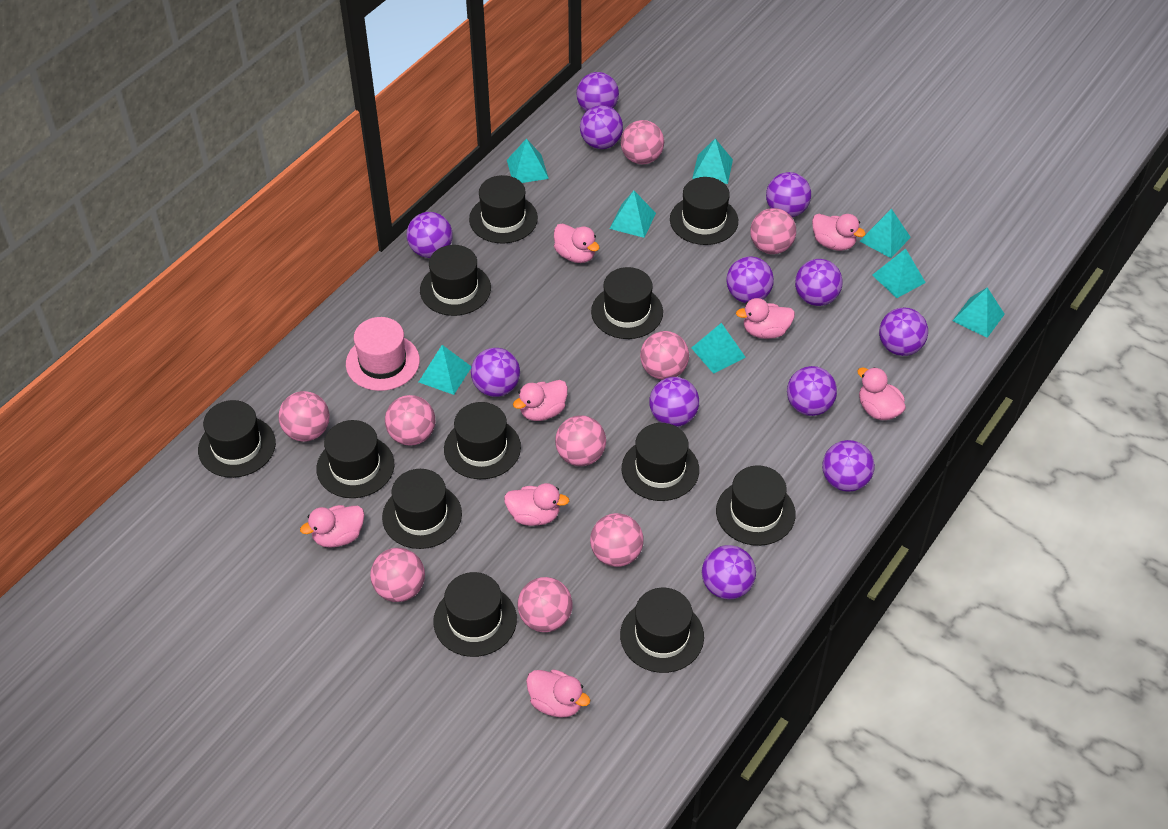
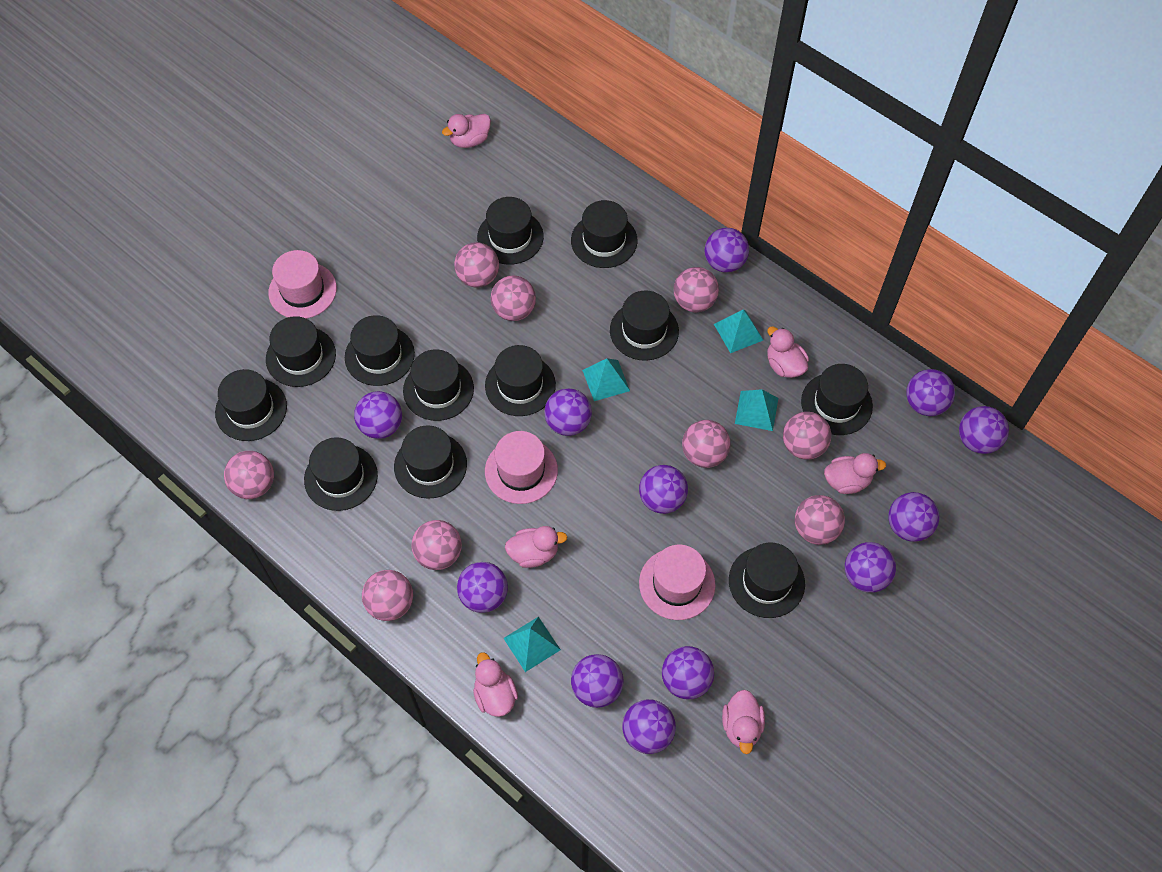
pink duck: [300,505,364,548] [504,483,569,526] [513,380,568,421] [526,669,590,718] [554,223,600,263] [736,298,795,339] [812,214,866,251] [857,367,906,420] = 8 -> [442,114,491,148] [473,652,518,717] [505,526,567,568] [722,690,765,754] [767,326,809,378] [824,453,886,494] = 6
pink hat: [346,317,420,391] = 1 -> [268,250,337,319] [485,431,558,504] [639,545,715,620] = 3
turquoise pyramid: [419,345,472,395] [507,138,549,183] [610,191,656,238] [691,323,746,374] [692,139,733,184] [860,209,911,258] [872,248,926,298] [953,287,1005,338] = 8 -> [503,617,561,672] [582,358,630,401] [714,309,763,353] [735,389,778,431] = 4

